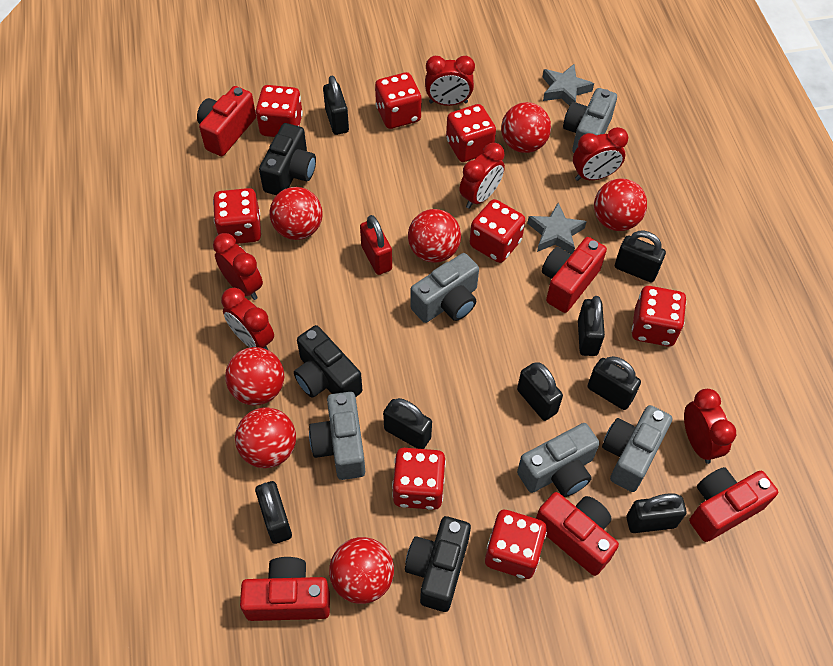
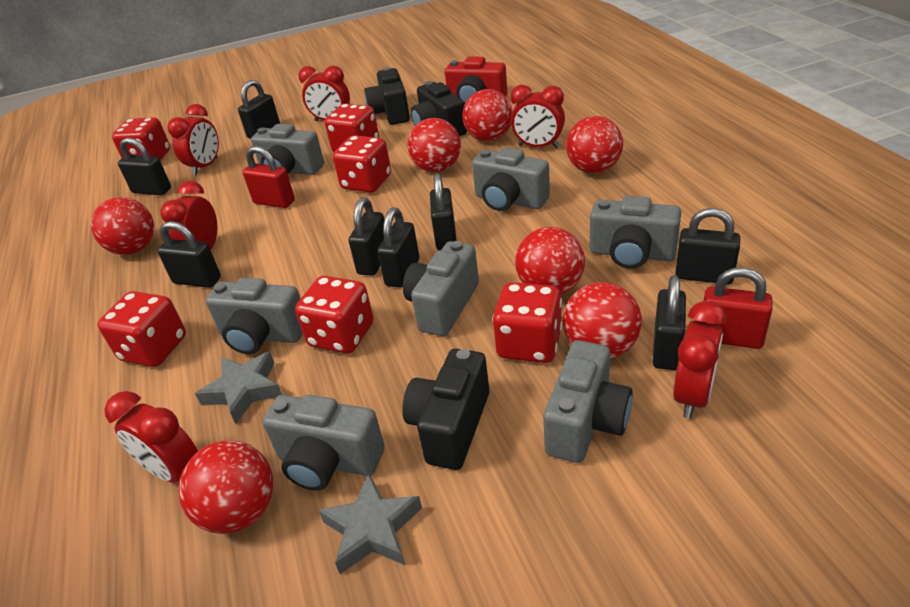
grey camera: [309,392,365,480] [410,253,479,323] [517,423,600,497] [563,88,617,153] [602,405,672,492] = 5 -> [206,278,303,354] [251,124,324,175] [263,395,385,491] [403,241,479,336] [472,147,550,211] [543,340,633,463] [590,196,681,269] = 7
red camera: [197,86,256,156] [240,557,330,621] [536,492,619,576] [542,237,607,313] [689,467,778,542] = 5 -> [445,56,507,105] = 1
red dice: [213,188,261,244] [256,85,303,137] [375,72,422,129] [392,448,446,510] [446,104,496,162] [470,199,525,263] [485,510,547,579] [632,286,686,347] = 8 -> [98,291,186,367] [112,117,170,161] [295,276,374,354] [325,103,379,152] [333,135,391,193] [493,282,562,363] = 6
red padlock: [360,215,392,275] = 1 -> [243,146,295,208] [704,267,773,349] = 2

